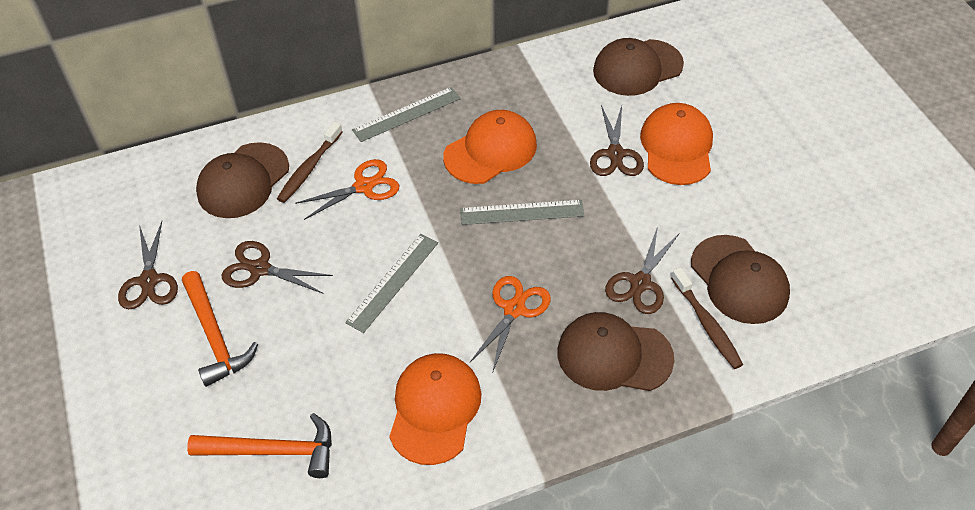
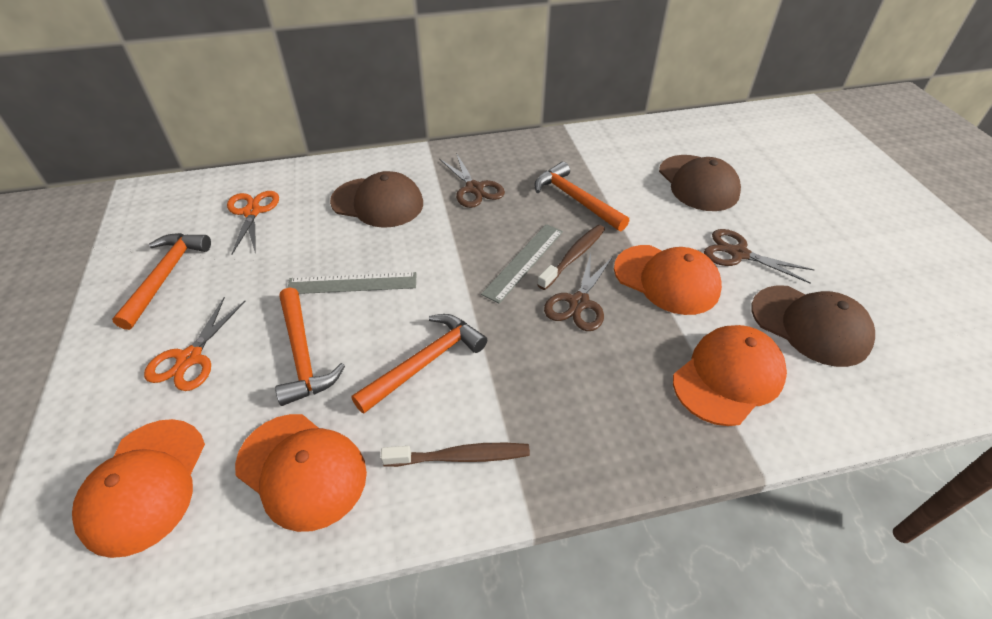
brown cap: [196,142,289,218] [557,312,675,391] [593,38,684,96] [691,235,790,324] = 4 -> [330,171,423,228] [659,155,741,211] [751,285,875,367] = 3
brown scissors: [118,221,178,309] [222,241,333,293] [590,105,644,176] [605,226,679,314] = 4 -> [439,153,505,208] [544,253,613,331] [704,229,815,284] = 3
grey ruler: [345,234,438,333] [352,87,461,142] [460,200,585,225] = 3 -> [287,272,417,294] [481,224,563,304] = 2
orange cap: [389,353,481,465] [443,110,537,184] [640,103,713,185] = 3 -> [72,419,205,558] [235,414,367,532] [614,245,722,315] [673,325,787,426] = 4
orange hammer: [182,271,258,387] [187,413,332,478] = 2 -> [112,233,211,330] [275,287,345,406] [351,314,487,414] [534,161,629,231] = 4

